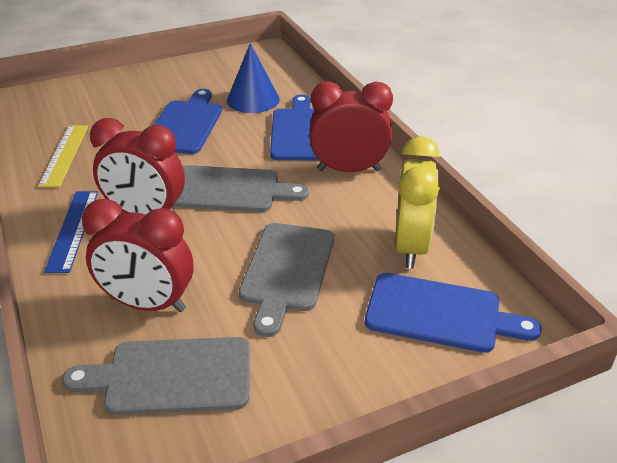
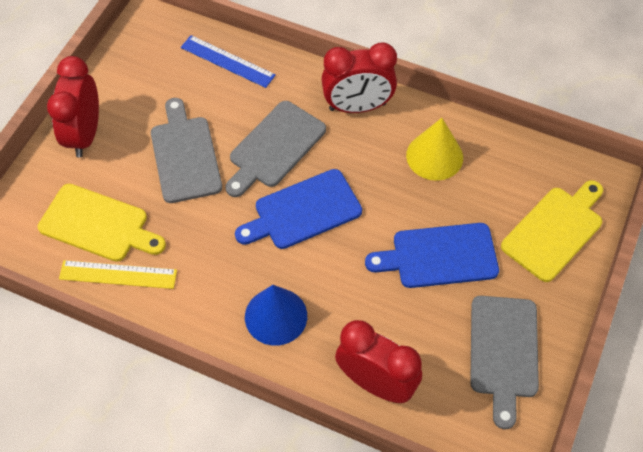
blue cutting board: [154,89,222,154] [270,95,320,161] [365,273,542,353] = 3 -> [235,169,362,249] [365,223,499,288] = 2
yellow clock: [394,136,440,269] = 1 -> none = 0
yellow cone: none = 0 -> [406,118,463,181] = 1
yellow cutting board: none = 0 -> [38,184,166,262] [501,180,603,282] = 2

